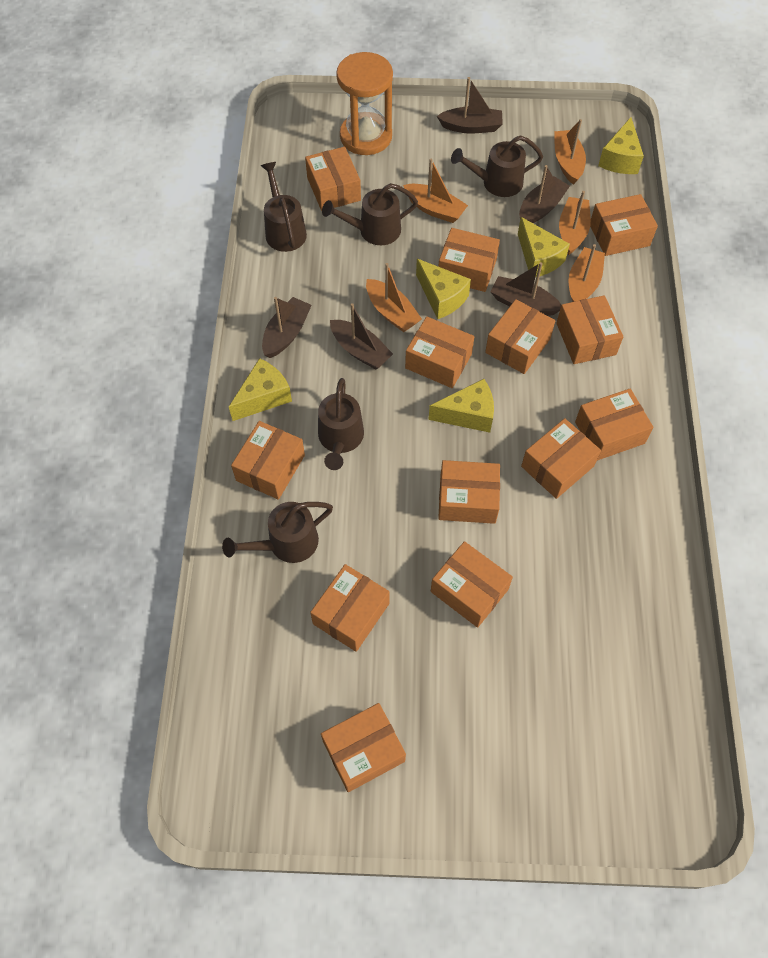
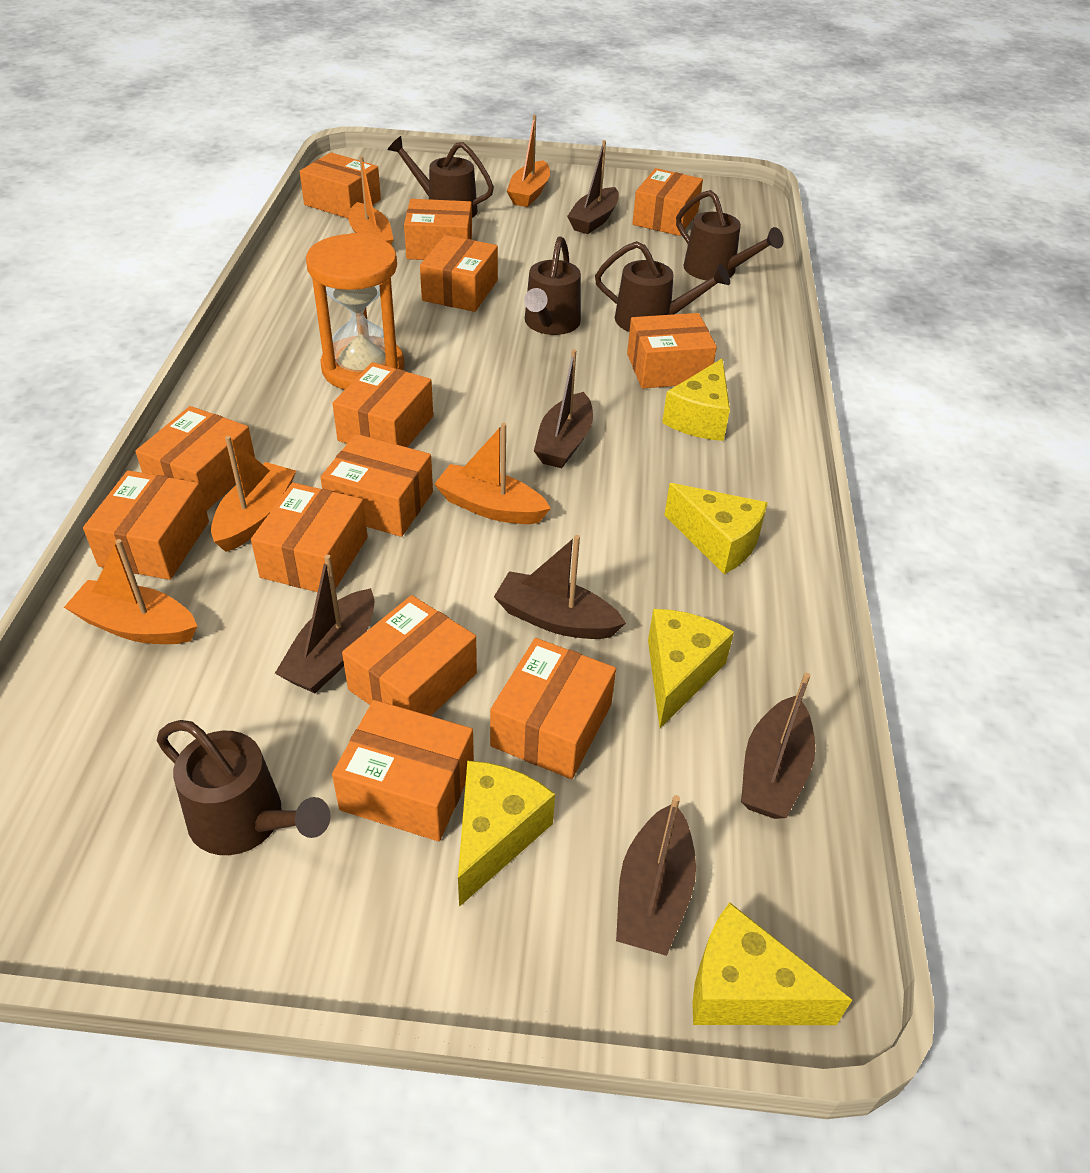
brown boat: [262,297,312,358] [330,303,393,370] [437,77,503,134] [490,262,561,316] [519,165,570,223] = 5 -> [275,554,374,693] [494,535,626,639] [534,349,593,468] [567,140,619,234] [616,795,696,956] [741,673,816,819] = 6

